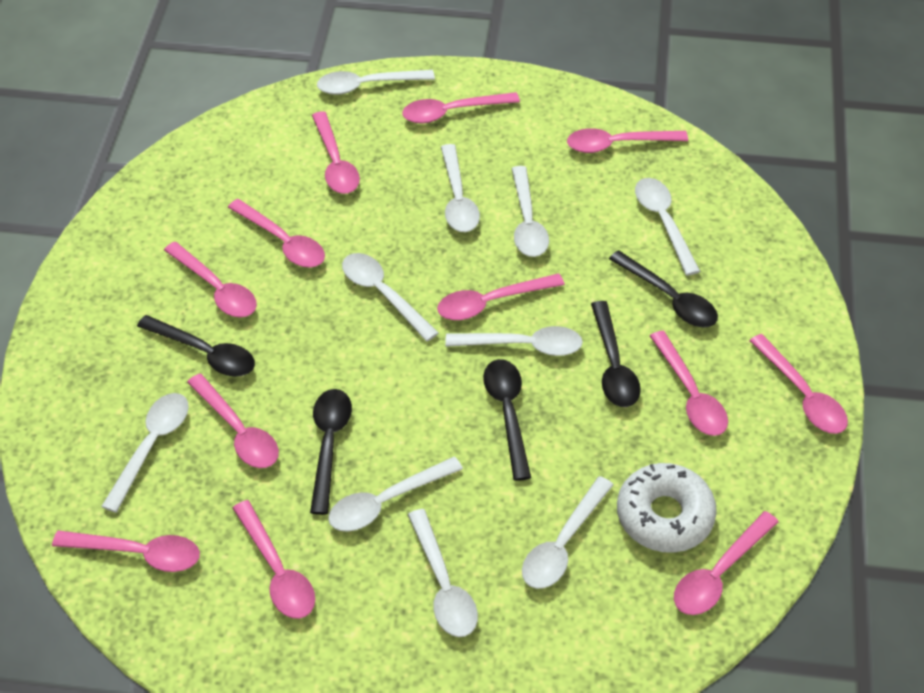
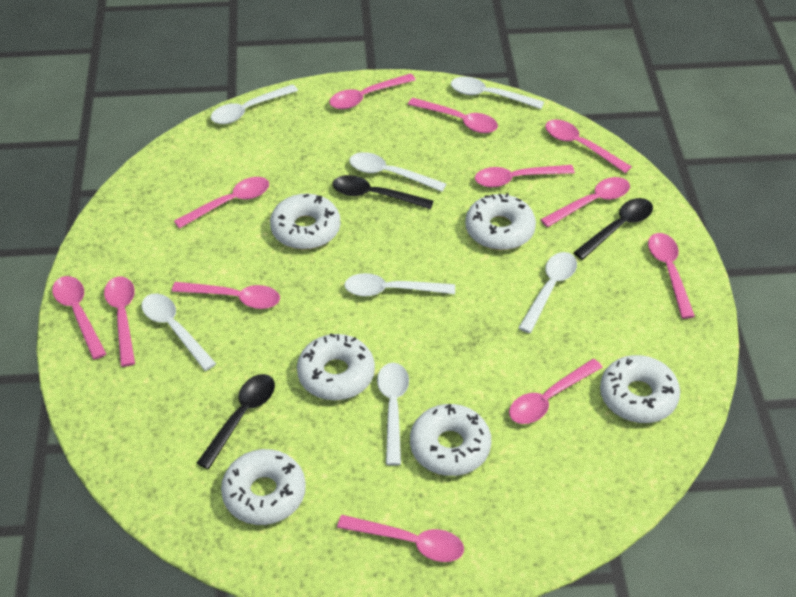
black spoon: [137,315,255,377] [310,389,352,515] [483,359,531,481] [591,301,641,407] [609,250,718,328] = 5 -> [197,374,275,469] [332,175,434,209] [573,198,653,260] = 3
white donut: [617,463,717,553] = 1 -> [221,449,306,525] [270,194,340,250] [297,333,375,400] [410,404,491,476] [465,193,536,250] [600,355,680,423] = 6
white spoon: [101,393,189,513] [317,70,435,95] [328,457,463,532] [342,253,439,342] [407,509,478,637] [441,144,480,232] [445,326,583,356] [511,166,549,257] [522,476,614,589] [635,178,700,276] = 10 -> [141,294,216,371] [211,84,298,124] [344,273,455,296] [349,152,446,192] [377,363,409,466] [451,77,544,109] [518,252,577,333] = 7

